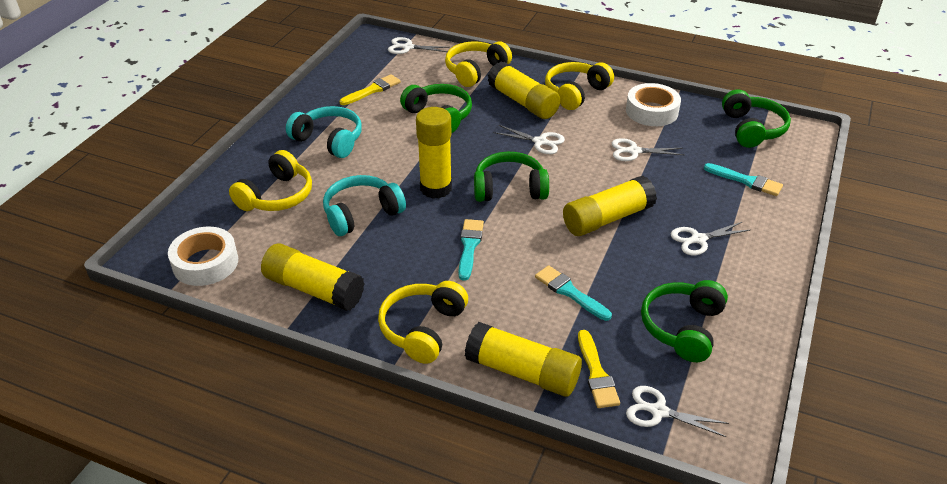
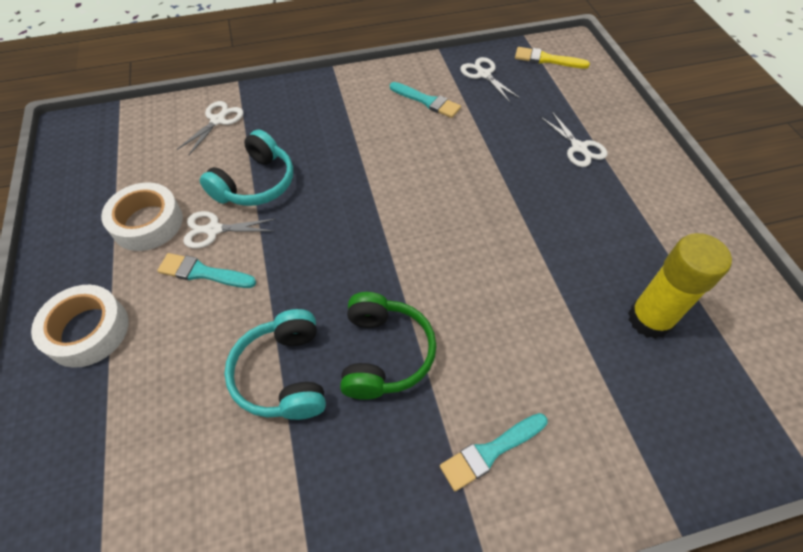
green headphones: [400,84,472,133] [474,152,549,202] [641,280,728,362] [722,89,791,148] = 4 -> [340,292,437,400] = 1
white scissors: [388,37,450,54] [494,125,565,154] [612,138,684,161] [626,386,729,437] [671,222,750,255] = 5 -> [176,101,243,155] [183,211,276,248] [460,57,521,102] [540,112,607,167] = 4
yellow brush: [340,74,401,105] [578,330,620,408] = 2 -> [515,47,590,69] = 1
yellow glue stick: [261,243,365,311] [416,107,452,198] [465,322,582,397] [488,62,560,119] [563,176,657,236] = 5 -> [628,233,732,339] = 1
yellow headphones: [229,150,312,211] [378,281,468,364] [445,41,512,87] [545,62,614,110] = 4 -> none = 0

